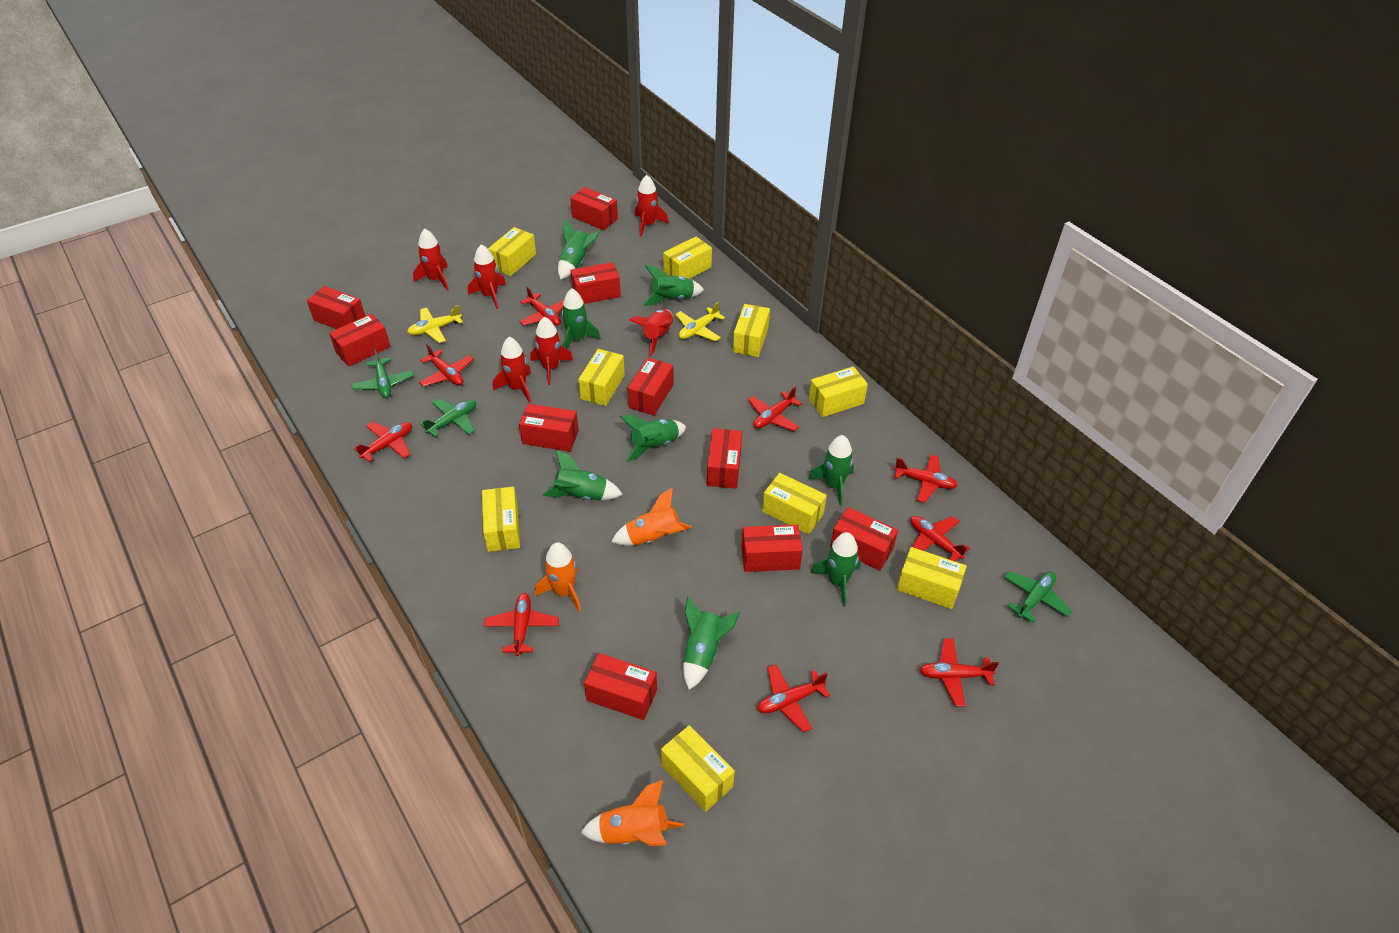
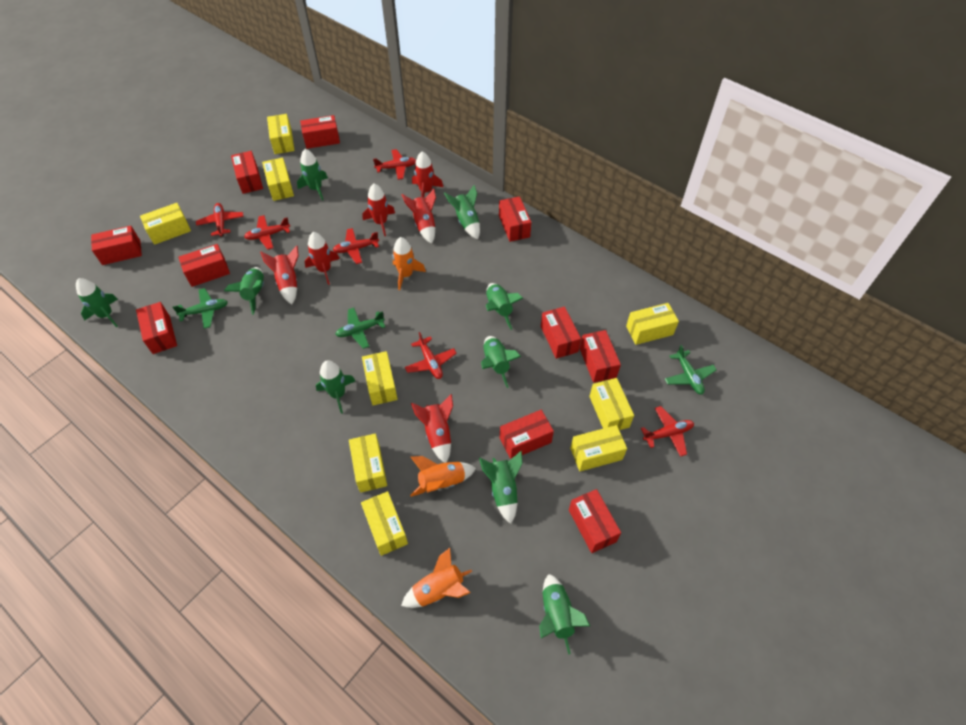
green rocket: [543,450,623,500] [558,219,601,280] [562,289,601,349] [620,415,686,462] [643,265,704,306] [683,596,740,690] [808,435,854,506] [810,532,861,606] = 8 -> [76,278,118,327] [224,267,264,315] [297,149,328,200] [316,360,355,414] [444,185,480,239] [479,451,522,524] [481,336,521,388] [486,283,523,330] [539,574,590,654] = 9
red plane: [354,422,412,462] [419,344,474,387] [484,593,559,656] [519,286,564,326] [748,387,802,431] [757,664,830,733] [894,454,958,503] [910,516,970,561] [920,638,999,707] = 9 -> [196,203,244,237] [244,215,290,250] [333,228,379,264] [373,149,416,180] [405,332,457,379] [641,406,694,457] = 6
yellow plane: [407,305,463,343] [675,302,725,341] = 2 -> none = 0

